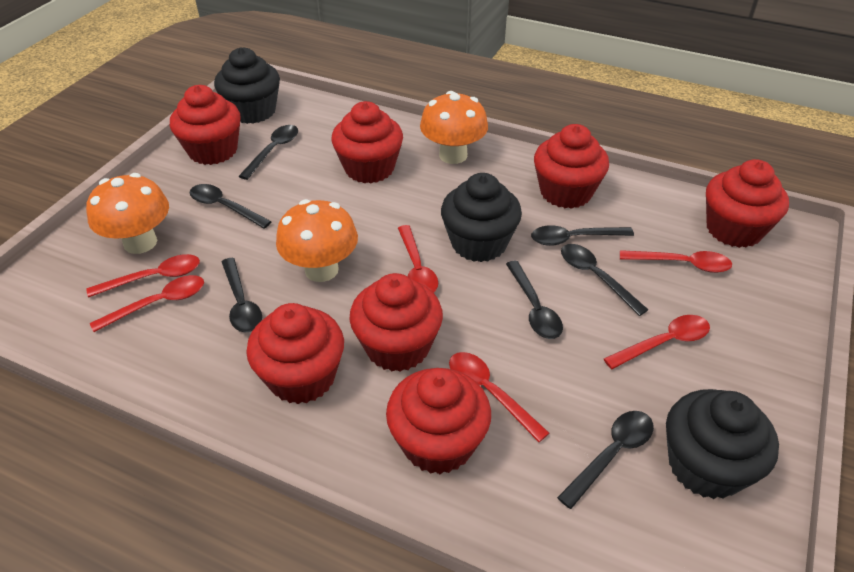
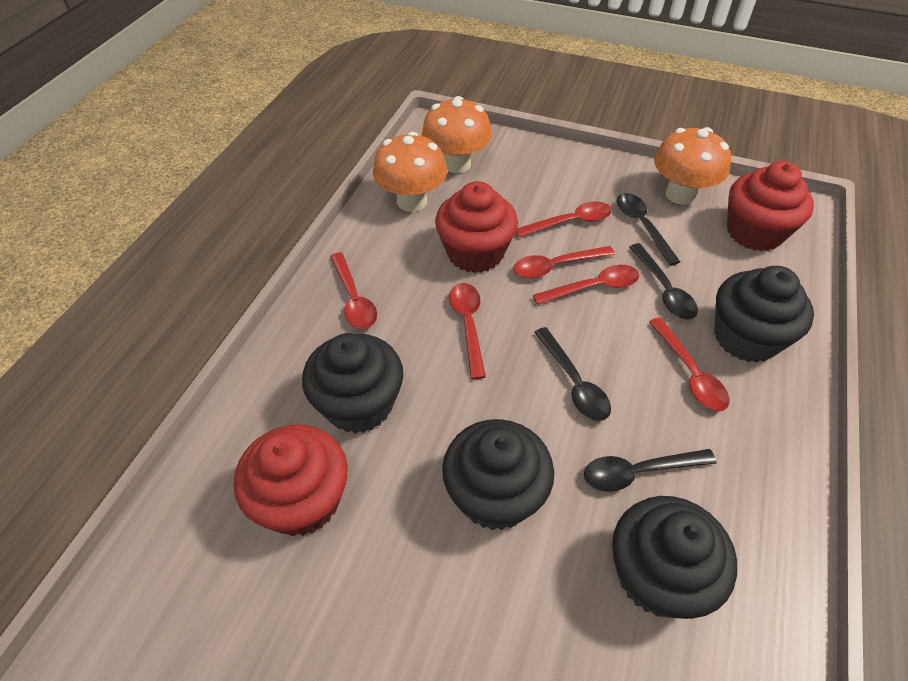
black cupcake: [214,47,280,124] [441,173,522,262] [666,389,779,499] = 3 -> [302,333,404,434] [442,419,554,530] [612,496,737,619] [714,266,814,363] = 4
black spoon: [189,184,272,229] [222,258,262,333] [239,125,298,180] [506,261,563,339] [531,225,634,246] [557,411,654,509] [561,244,648,316] = 7 -> [534,327,611,421] [584,449,717,492] [617,193,680,266] [630,243,698,320] = 4
red cupcake: [170,85,241,165] [246,303,344,404] [331,101,403,183] [349,273,443,372] [386,368,491,474] [534,124,609,209] [706,159,789,248] = 7 -> [234,424,348,536] [435,181,518,273] [727,161,814,251] = 3

